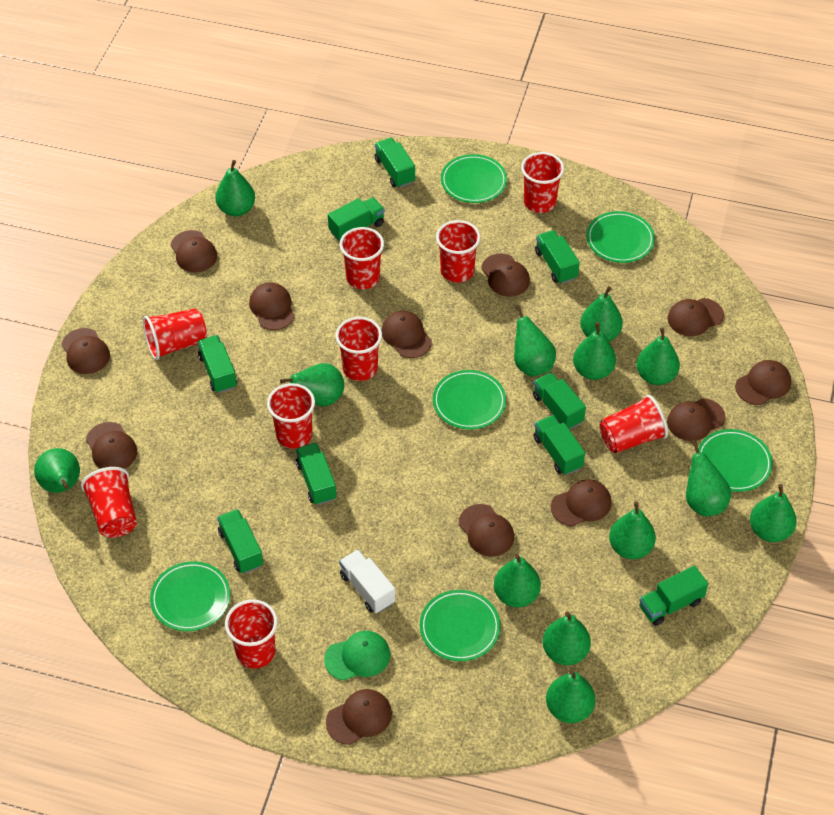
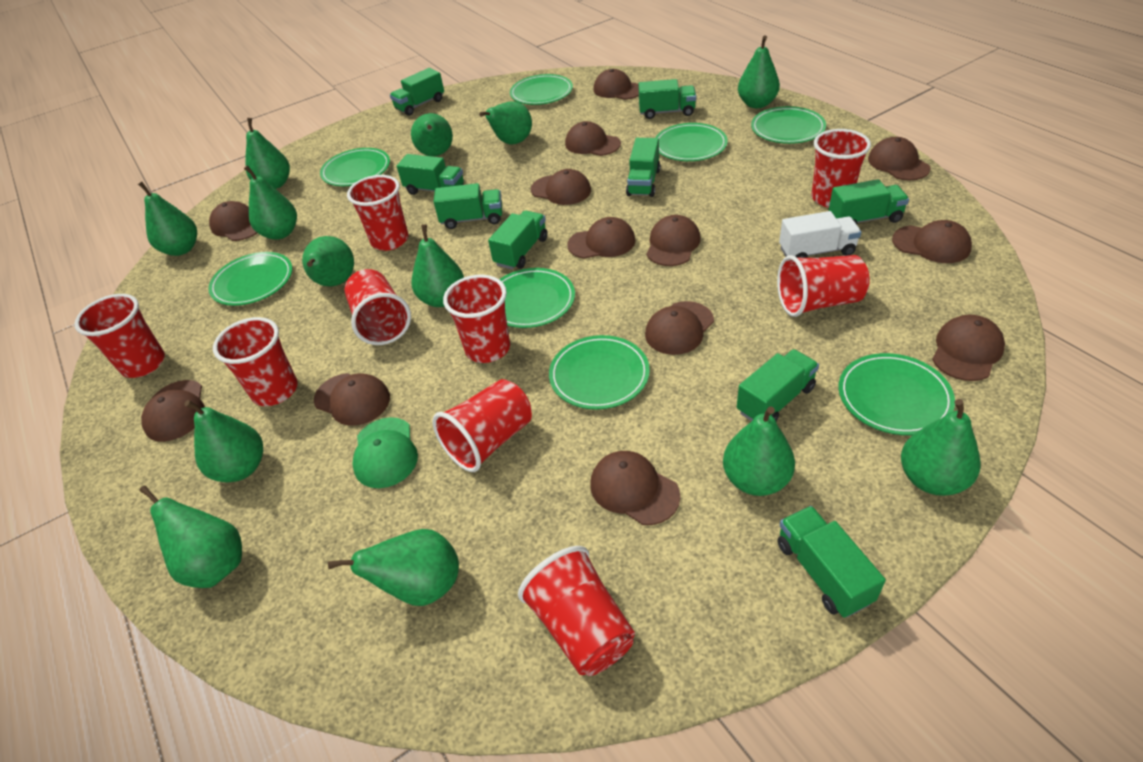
brown cap: [62,328,110,374] [86,422,137,469] [171,230,217,272] [249,282,295,330] [326,689,392,745] [381,311,432,358] [459,504,514,557] [481,253,530,297] [551,479,612,527] [667,398,726,441] [668,298,724,336] [735,360,791,405] = 12 -> [141,380,205,442] [209,201,257,241] [314,373,390,426] [531,169,591,205] [565,121,621,156] [567,217,636,259] [590,451,680,525] [593,69,639,100] [645,301,714,355] [646,215,701,266] [868,137,931,181] [892,220,972,263] [932,315,1005,381] = 13
green plate: [150,561,230,631] [420,590,500,661] [433,370,506,429] [441,154,507,203] [586,211,655,263] [698,429,773,492] = 6 -> [208,252,292,306] [320,148,390,186] [499,268,575,328] [510,74,573,105] [549,335,650,409] [655,123,728,161] [751,106,826,144] [838,353,955,435] = 8

